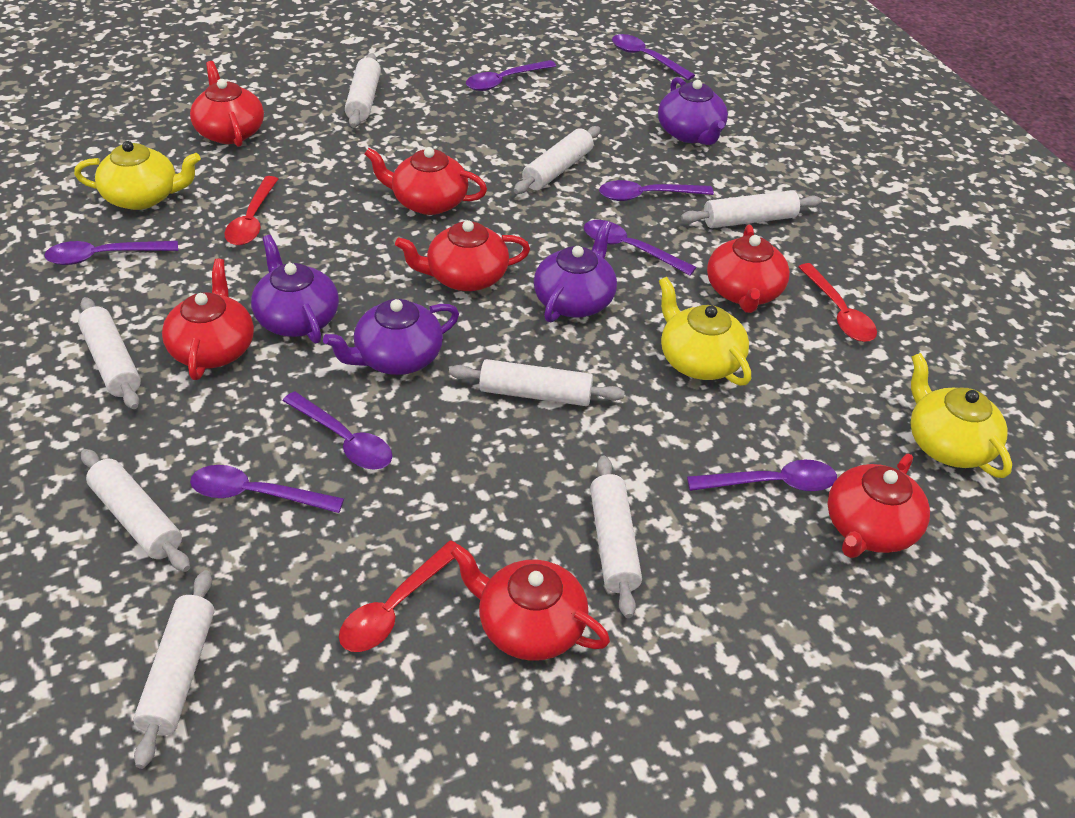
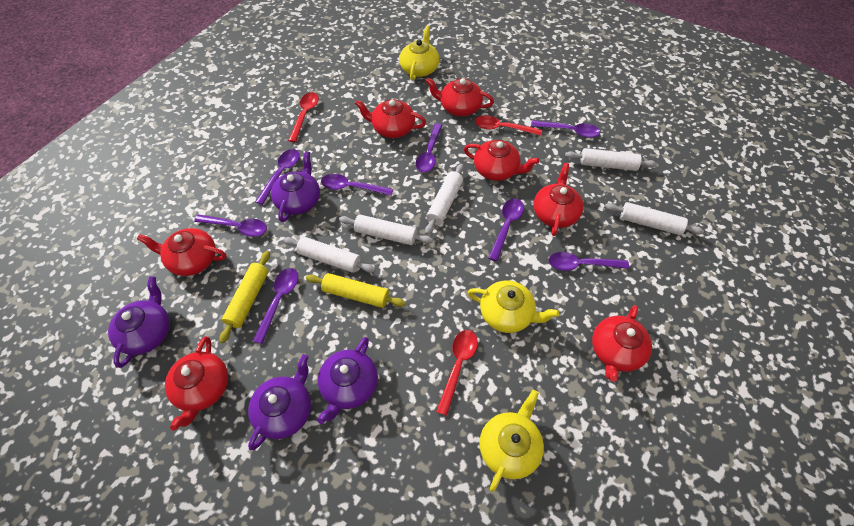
white rolling pin: [78,297,141,409] [81,449,190,572] [133,570,214,769] [345,53,381,128] [449,359,625,406] [514,126,600,194] [590,455,642,618] [681,190,822,228] = 8 -> [283,237,375,273] [339,214,433,245] [425,164,464,235] [565,148,657,171] [605,202,704,235] = 5
yellow rolling pin: none = 0 -> [219,251,270,343] [306,273,406,308] = 2

